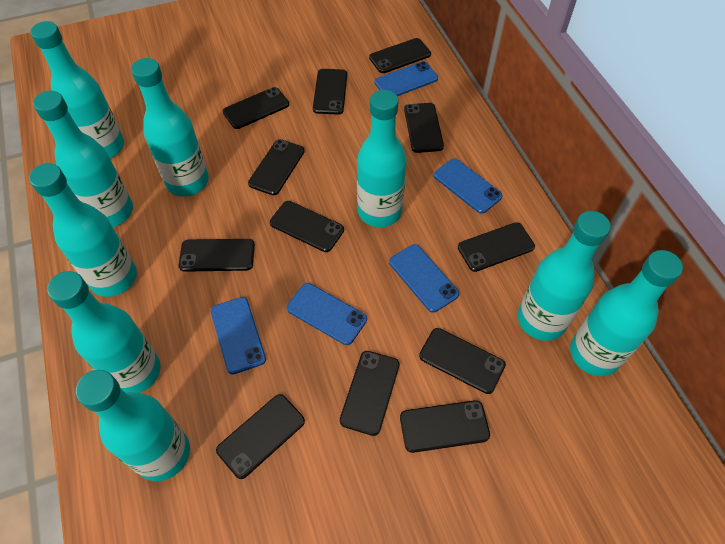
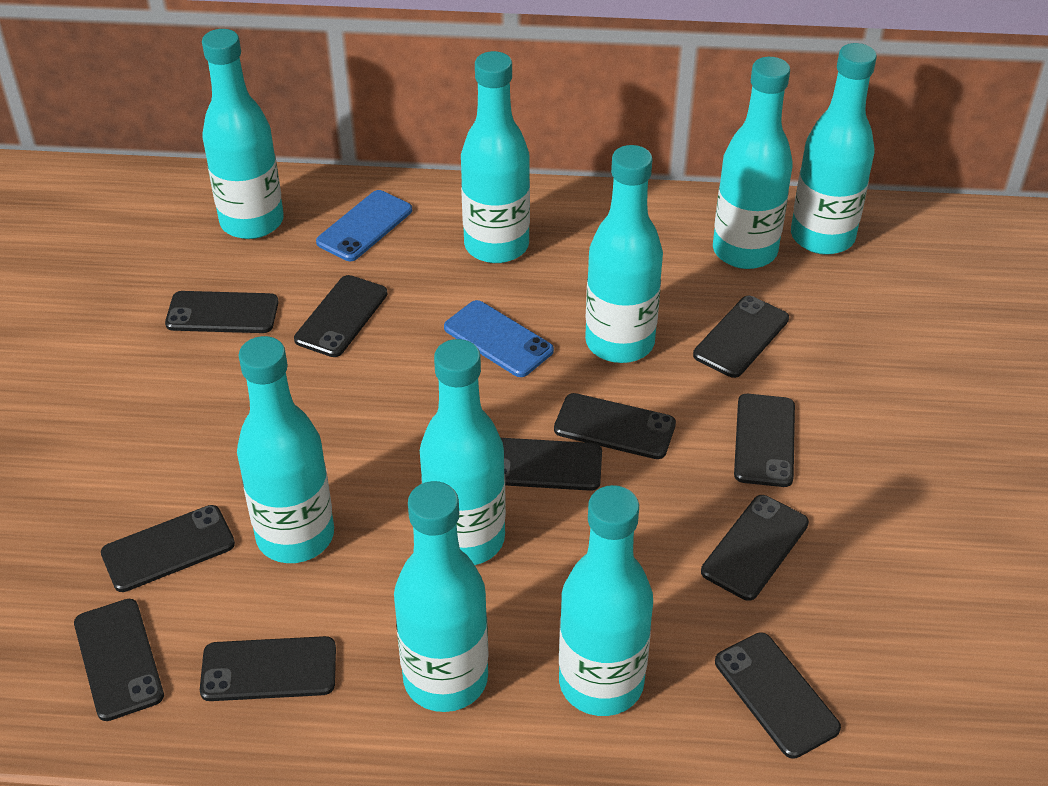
black phone: [179,239,255,272] [216,394,305,479] [223,87,289,129] [248,139,305,195] [270,201,344,252] [313,69,347,115] [340,351,400,436] [369,38,431,73] [400,400,490,453] [404,103,444,153] [419,328,506,394] [458,222,535,272] = 12 -> [74,599,164,721] [101,505,235,592] [165,291,278,333] [200,636,336,701] [294,275,388,357] [501,438,602,491] [554,393,676,459] [693,296,789,378] [701,495,809,601] [715,632,841,759] [734,394,795,487] = 11
blue phone: [211,297,266,374] [286,283,367,345] [375,61,438,96] [389,244,459,313] [434,158,503,214] = 5 -> [316,190,412,261] [444,300,554,377] = 2

